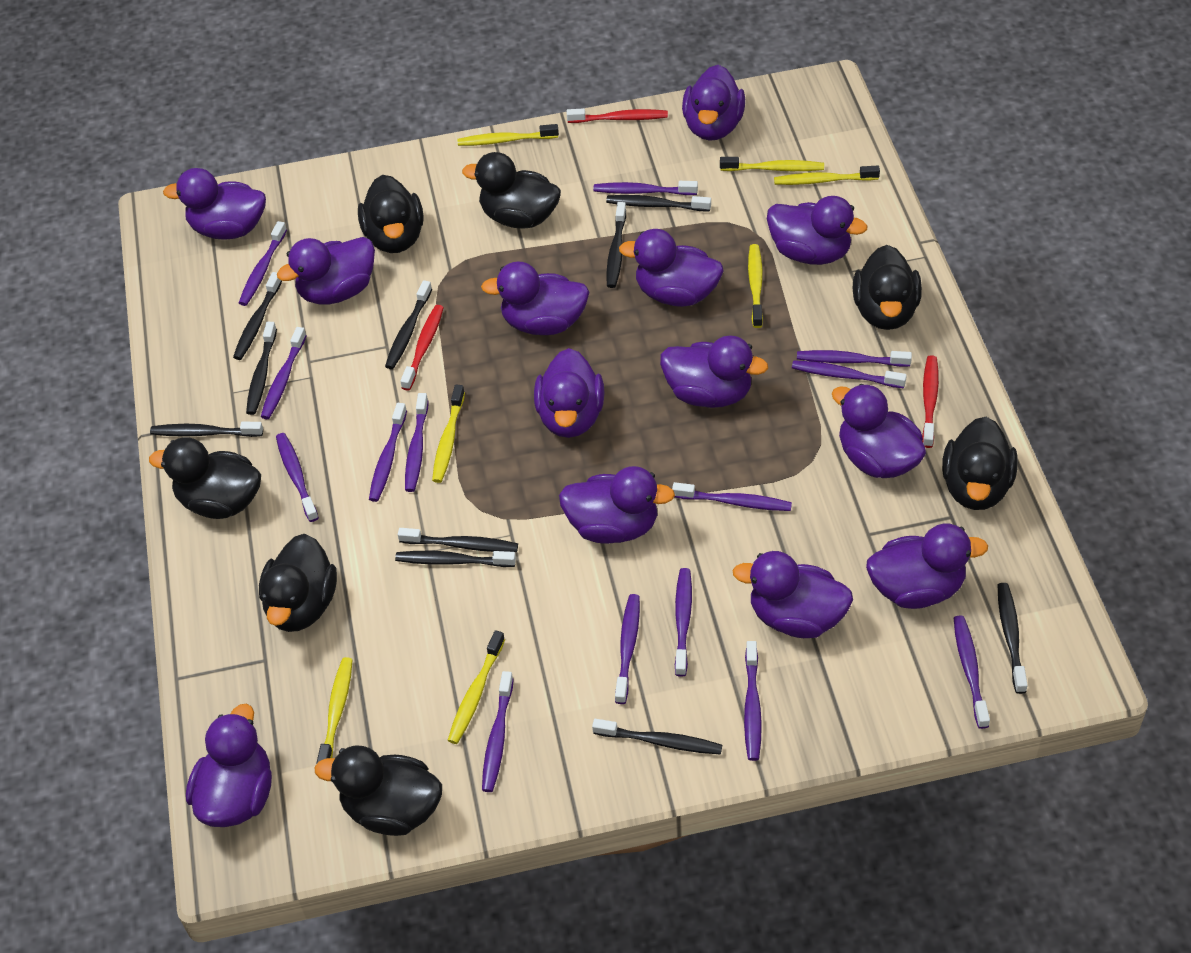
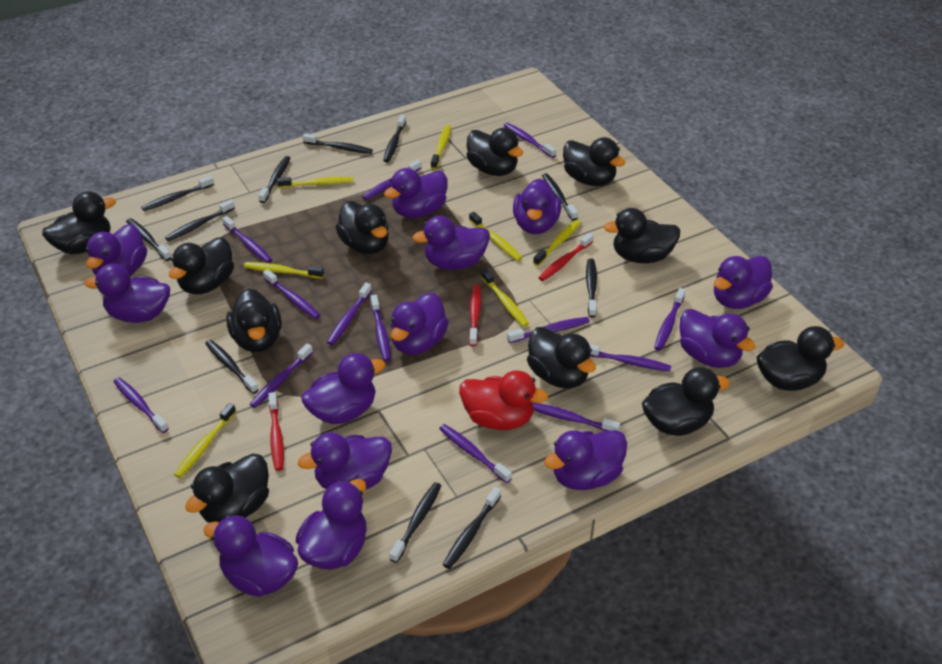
black duck: [149,437,261,519] [259,534,337,632] [314,746,442,836] [358,175,424,253] [462,152,561,229] [853,245,922,330] [942,417,1018,510] = 7 -> [42,191,116,254] [169,237,234,295] [185,454,269,523] [226,289,282,352] [336,201,389,254] [466,128,523,176] [527,327,596,388] [563,137,625,186] [603,208,680,263] [642,367,730,436] [757,326,844,391] = 11
black toothbrush: [150,422,263,437] [233,272,282,360] [246,322,277,415] [385,280,432,369] [395,551,516,567] [398,528,518,552] [592,719,722,755] [606,195,711,211] [606,202,626,288] [998,583,1028,694] = 10 -> [126,218,171,261] [141,176,214,211] [165,199,235,241] [205,340,259,394] [258,156,290,203] [303,133,373,154] [383,115,406,162] [389,482,441,563] [443,487,501,569] [542,173,578,221] [586,259,597,318] = 11
purple toothbrush: [239,221,287,306] [261,327,307,419] [276,433,319,522] [369,403,407,502] [405,393,429,492] [482,671,513,792] [593,181,698,195] [615,594,640,704] [672,482,792,511] [675,568,692,677] [744,641,762,761] [792,360,907,388] [797,350,912,367] [954,615,990,729] = 14 -> [114,377,169,433] [222,216,272,263] [250,344,313,408] [263,269,320,319] [327,283,372,345] [362,160,421,200] [370,295,391,361] [439,424,512,483] [504,123,556,158] [507,317,590,343] [532,402,620,431] [589,344,671,372] [654,288,685,351] = 13
red duck: none = 0 -> [459,370,548,430] = 1

